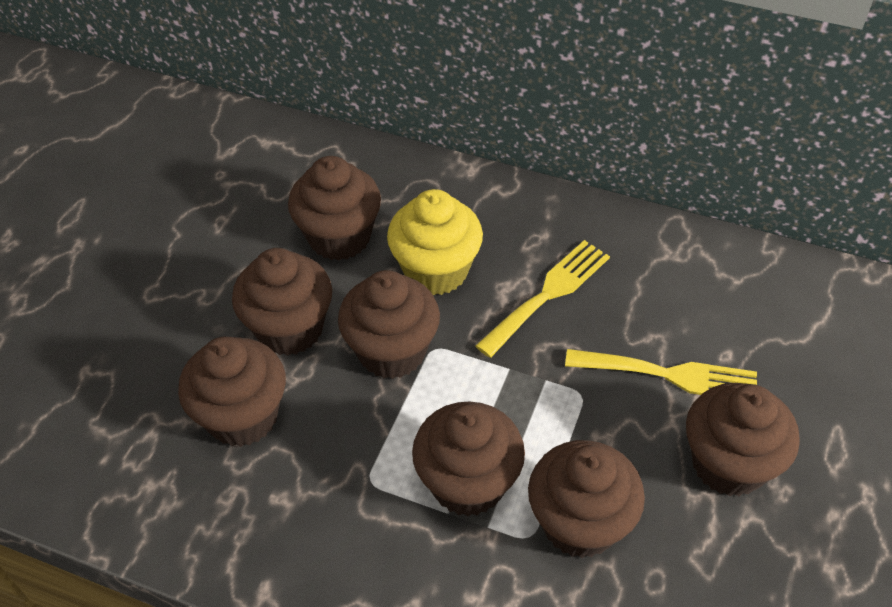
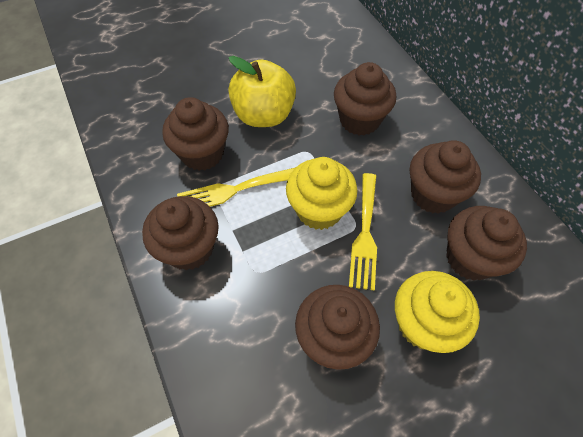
brown cupcake: [178,336,286,447] [232,248,332,356] [288,156,381,260] [338,270,440,379] [412,402,525,517] [528,440,645,558] [686,383,800,496] = 7 -> [142,196,219,270] [162,97,229,171] [295,285,380,370] [334,62,396,135] [410,140,481,214] [446,206,527,281] = 6
yellow apple: none = 0 -> [228,56,296,127] = 1
yellow cupcake: [387,189,483,295] = 1 -> [286,157,357,230] [395,271,480,353] = 2

